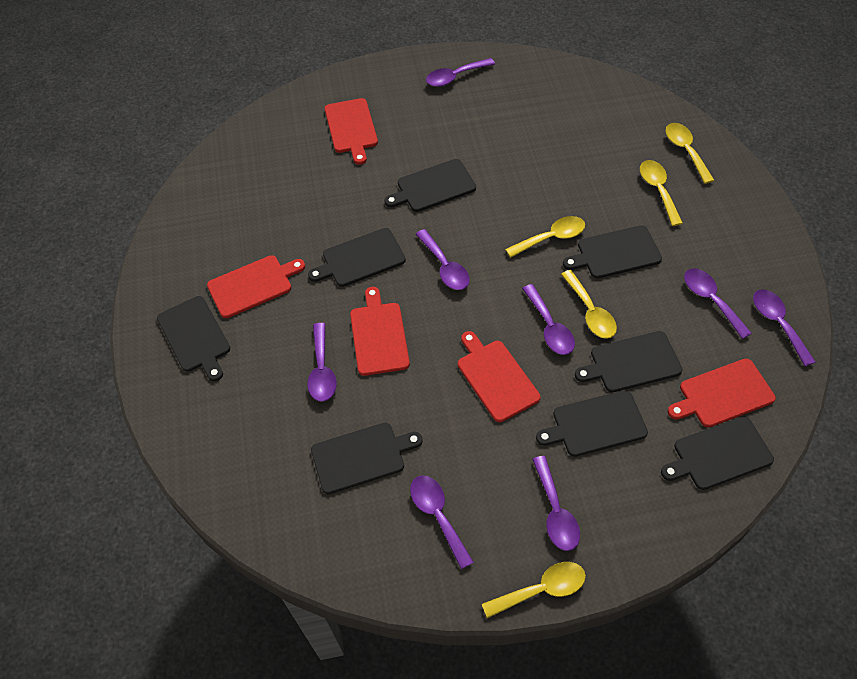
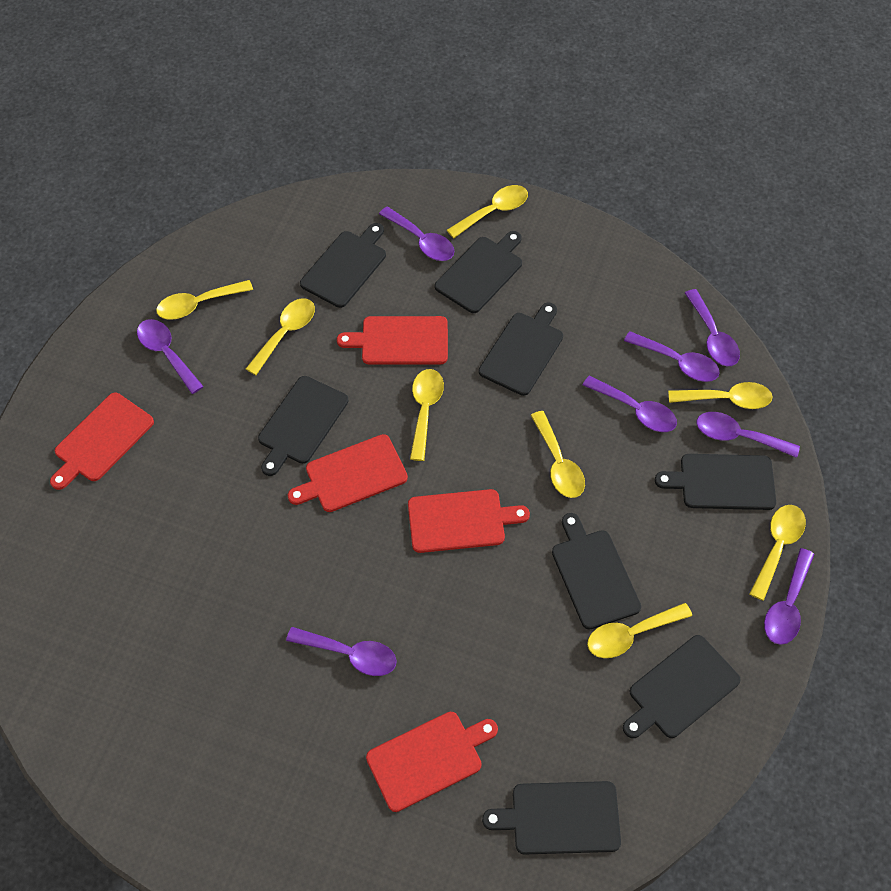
yellow spoon: [482,562,586,618] [505,216,585,258] [561,270,617,339] [640,160,683,226] [666,123,714,184] = 5 -> [156,280,253,320] [246,298,315,375] [410,369,444,461] [447,185,528,238] [531,411,585,498] [587,603,692,658] [668,382,773,409] [749,505,806,601] = 8

